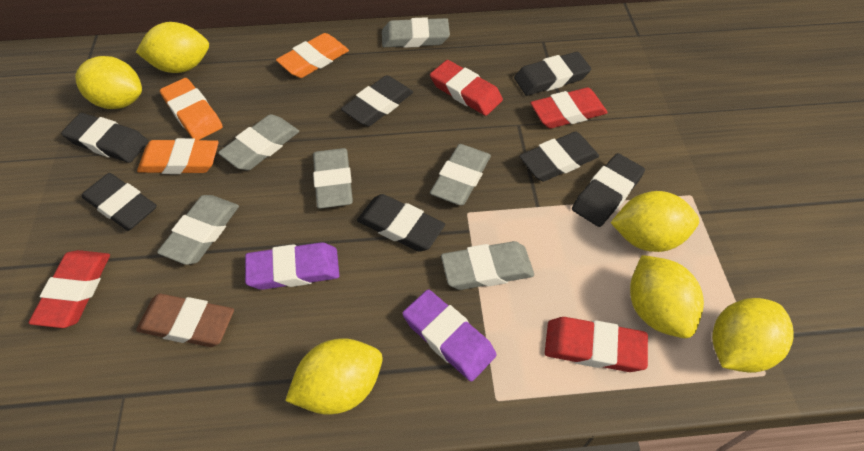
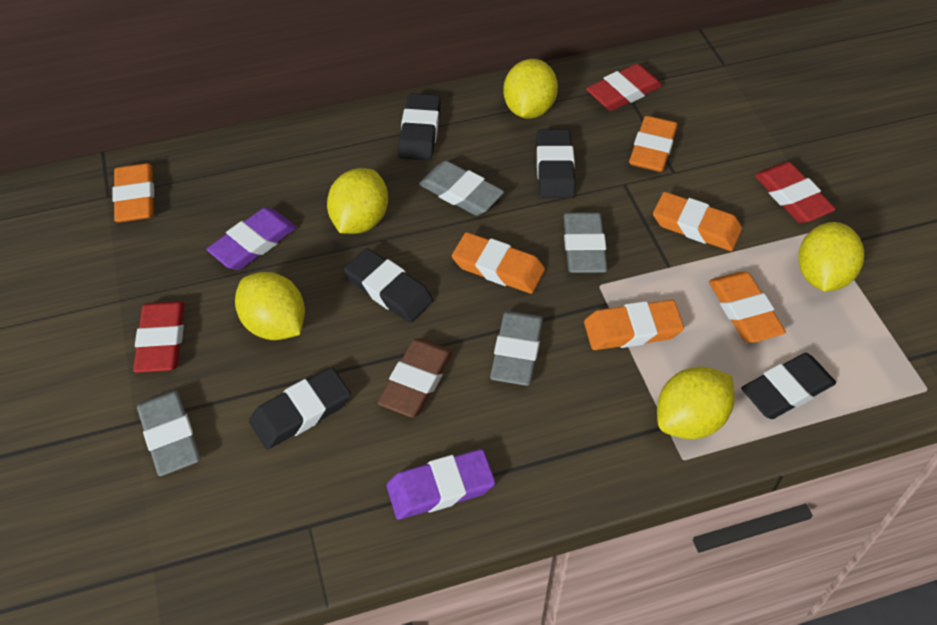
black eraser: [61,113,148,163] [82,173,157,231] [341,75,413,126] [357,194,445,252] [514,52,591,96] [519,132,599,181] [572,153,645,227] = 7 -> [249,367,351,449] [343,248,433,323] [398,93,441,160] [536,129,575,198] [741,353,836,419] = 5
grey eraser: [157,195,239,265] [218,114,299,170] [313,148,353,209] [382,17,450,48] [430,144,491,205] [441,241,534,290] = 6 -> [137,390,200,476] [419,161,504,216] [490,311,543,386] [563,212,608,273] = 4
orange eraser: [137,138,219,174] [160,78,223,140] [276,33,349,78] = 3 -> [113,163,154,223] [452,232,545,294] [584,300,684,350] [629,116,677,172] [653,192,742,251] [709,272,786,343] = 6
red eraser: [29,250,110,328] [430,60,503,116] [530,87,608,129] [545,317,648,372] = 4 -> [133,301,185,373] [586,64,662,111] [755,162,836,223] = 3
yellow lemon: [75,56,142,109] [136,22,209,73] [285,338,383,414] [611,191,699,252] [630,255,704,338] [712,298,794,373] = 6 -> [235,272,305,340] [327,168,388,234] [503,59,558,119] [657,367,734,439] [798,222,864,292] = 5

